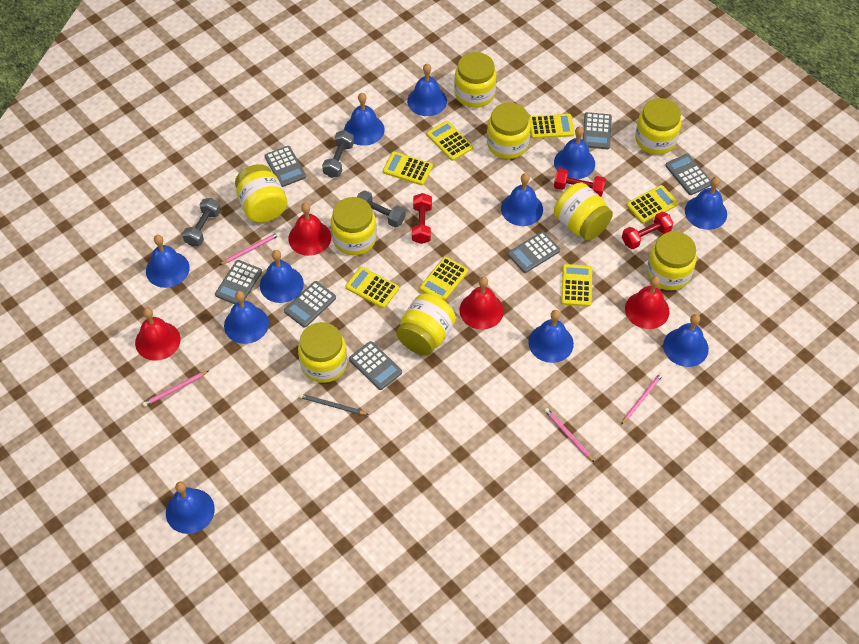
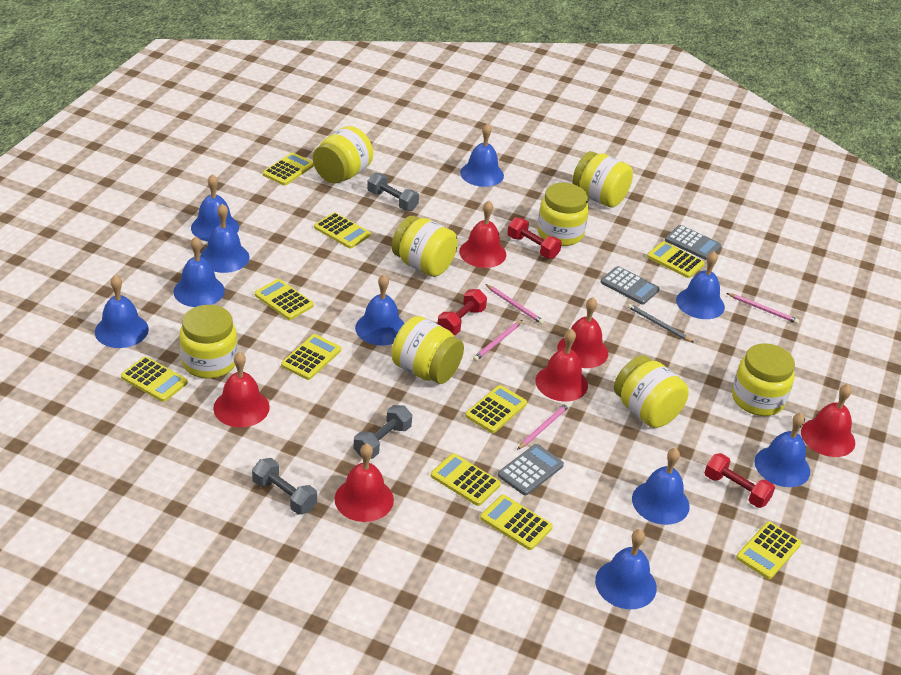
blue bell: [146,235,190,288] [166,482,215,534] [224,291,269,344] [260,250,304,303] [344,93,385,146] [407,64,447,116] [501,173,543,226] [528,310,574,363] [554,126,595,179] [663,314,709,367] [685,177,727,230] = 11 -> [95,275,149,348] [173,236,225,307] [191,174,239,242] [200,203,250,273] [355,274,404,346] [460,123,504,187] [595,529,657,609] [632,448,690,525] [676,251,725,319] [754,413,810,487] = 10
grey calculator: [215,260,262,304] [265,146,306,187] [284,281,336,328] [349,341,402,390] [508,231,560,273] [583,112,612,149] [665,154,711,195] = 7 -> [498,444,564,496] [601,266,660,305] [665,225,721,260] = 3
red bell: [135,308,180,361] [288,203,331,256] [459,277,504,330] [625,276,670,329] = 4 -> [213,352,270,427] [335,444,394,522] [459,201,506,268] [535,329,588,401] [557,297,608,368] [801,384,855,457] = 6
yellow calculator: [345,267,399,308] [383,152,433,185] [420,257,468,301] [427,121,473,161] [529,114,575,139] [561,264,592,307] [627,185,678,224] = 7 -> [121,356,188,402] [254,279,314,320] [263,152,314,185] [281,334,341,380] [314,212,371,249] [431,453,501,506] [465,385,527,433] [480,495,553,550] [647,241,705,278] [736,522,801,579] = 10
yellow jar: [235,164,288,223] [298,322,347,383] [331,197,377,255] [397,294,456,356] [454,52,497,108] [487,102,531,159] [554,183,613,241] [635,98,682,155] [647,231,697,290] = 9 -> [179,305,238,379] [313,126,373,183] [391,316,464,384] [392,216,458,277] [537,183,589,246] [572,151,633,208] [614,355,689,428] [732,343,795,416] = 8

